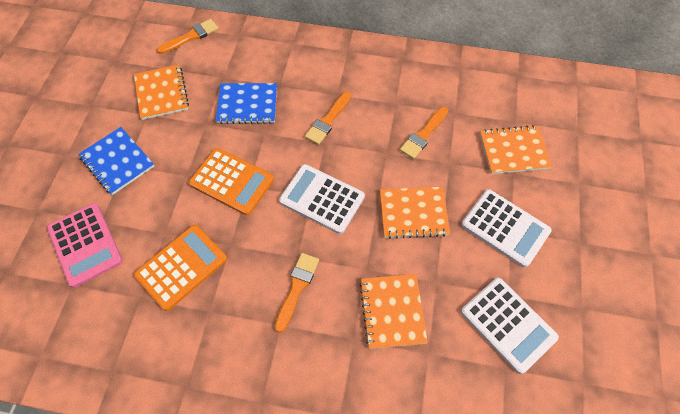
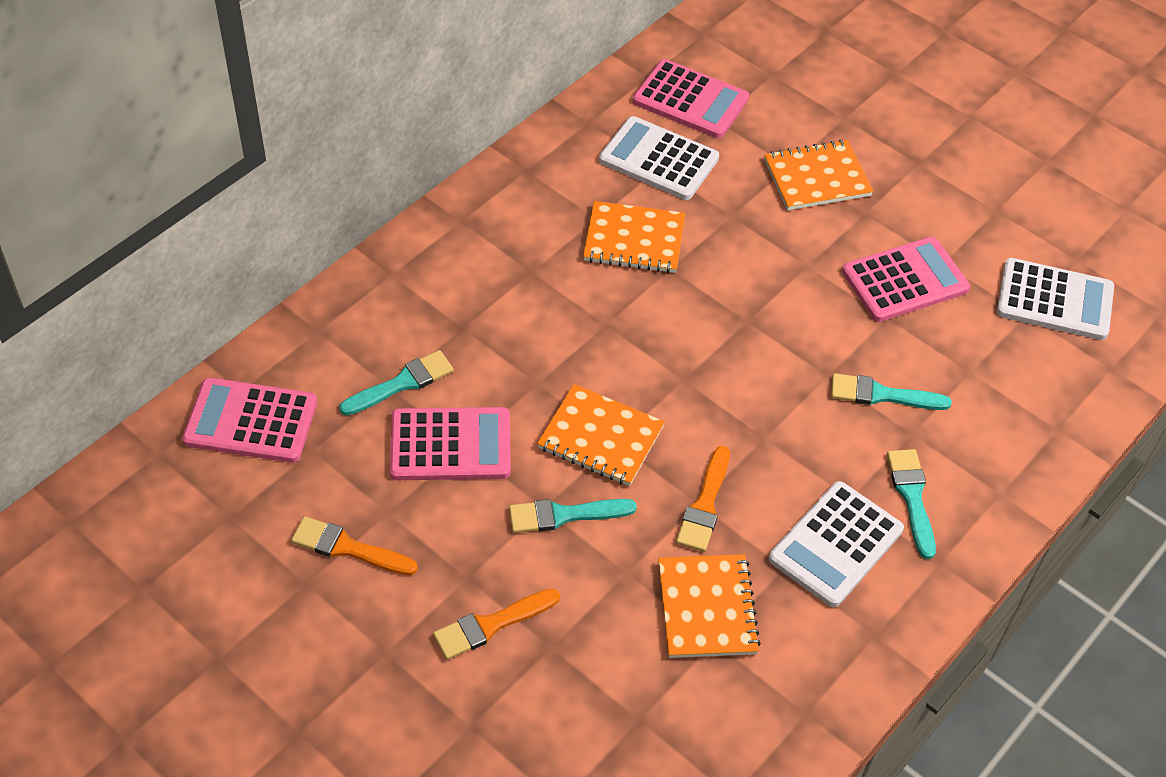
blue notebook: [78,127,154,195] [216,83,277,124] = 2 -> none = 0
orange brush: [157,19,219,54] [275,253,319,333] [305,91,351,145] [400,107,448,159] = 4 -> [291,516,418,576] [433,588,560,660] [676,446,730,552] = 3
orange calculator: [134,225,227,311] [189,148,274,215] = 2 -> none = 0
pink calculator: [47,203,123,288] = 1 -> [182,378,317,463] [390,407,511,480] [633,59,749,138] [842,237,970,322] = 4
turquoise brush: none = 0 -> [339,350,454,416] [509,499,637,533] [831,373,952,410] [887,449,936,559] = 4

